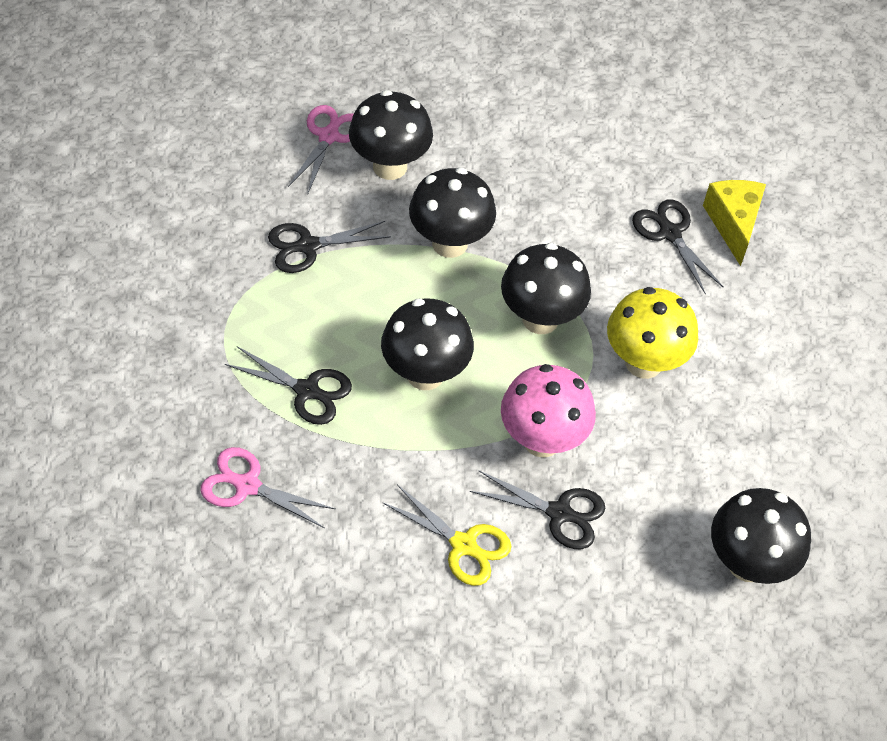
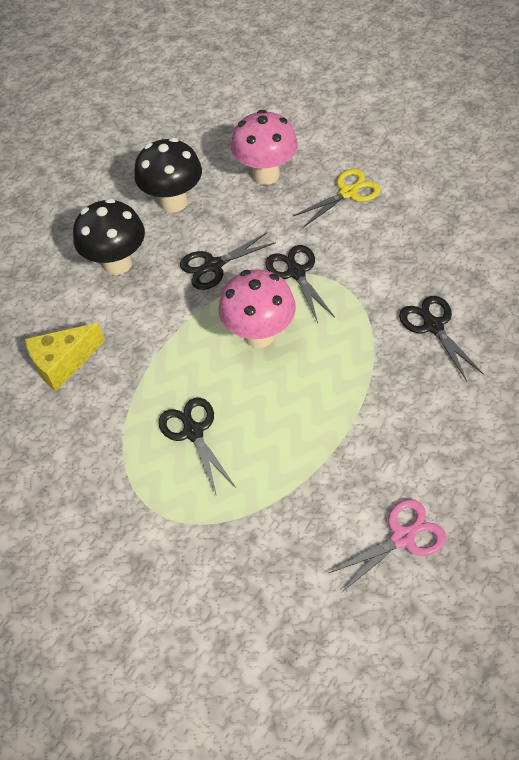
black mushroom: [349,90,433,180] [381,298,474,390] [409,168,496,258] [501,243,591,334] [711,488,811,584] = 5 -> [73,198,145,275] [134,138,202,212] = 2
pink mushroom: [501,364,596,458] = 1 -> [218,269,296,348] [231,110,298,185] = 2
pink scissors: [200,447,335,529] [288,105,354,193] = 2 -> [329,499,446,592] = 1
yellow mushroom: [607,287,698,379] = 1 -> none = 0

